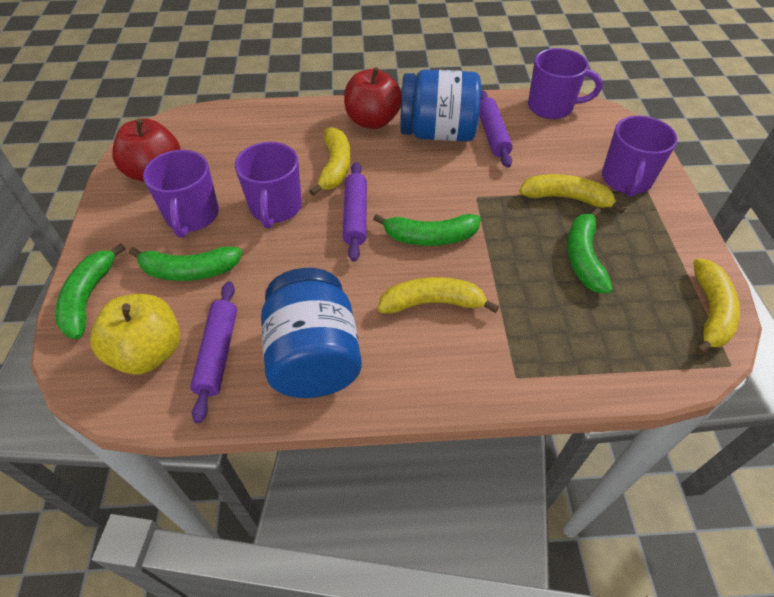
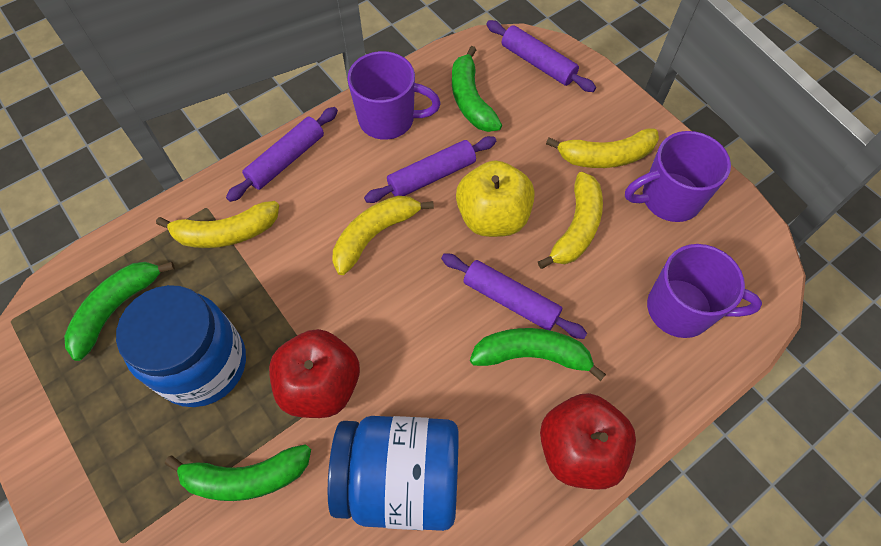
purple mug: [143,150,219,238] [235,142,302,228] [528,48,602,119] [602,116,678,197] = 4 -> [347,51,441,140] [625,131,731,222] [647,244,762,338] = 3
purple rolling pin: [190,281,237,424] [343,162,367,262] [479,90,513,168] = 3 -> [226,107,338,202] [364,136,496,203] [441,253,587,339] [486,20,596,92] = 4

